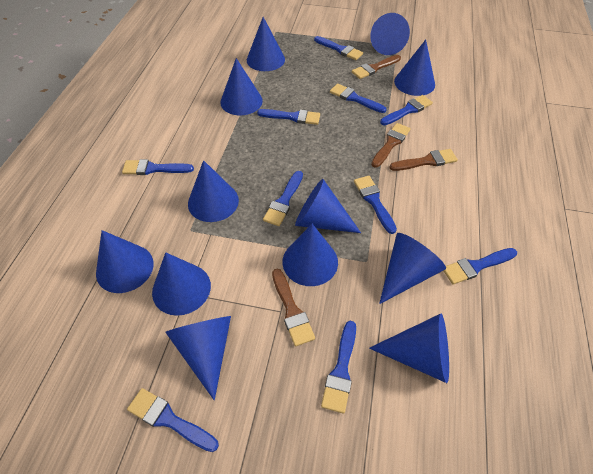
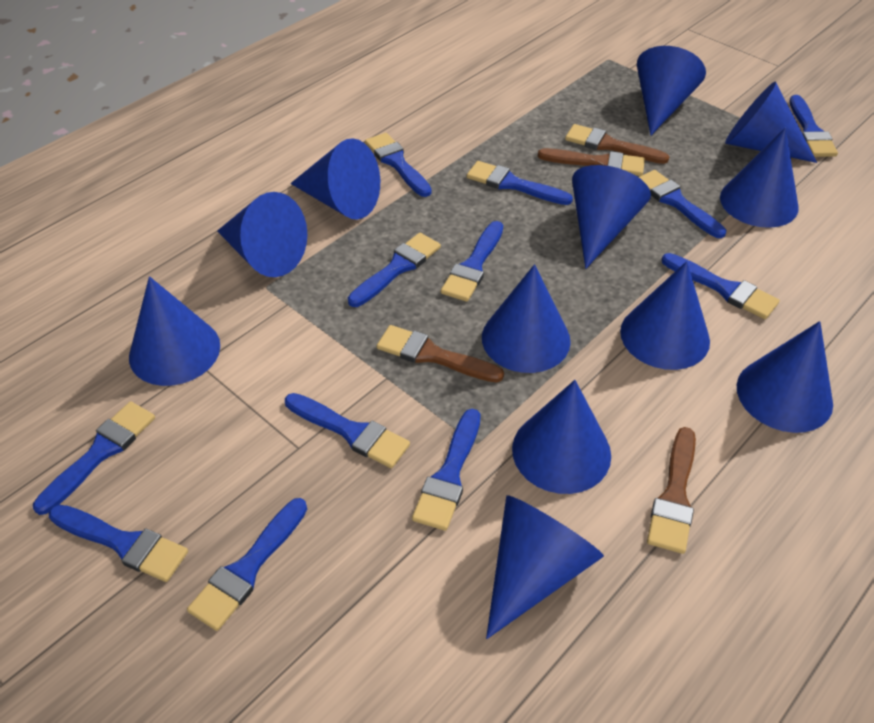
blue brush: [122,159,194,175] [127,388,219,452] [257,109,320,125] [263,171,303,226] [314,36,363,60] [321,321,356,414] [330,84,387,113] [354,176,397,234] [380,95,433,125] [443,248,517,284] = 10 -> [33,401,155,515] [49,505,188,582] [187,498,307,631] [285,393,410,468] [348,233,441,307] [365,133,432,197] [412,409,481,531] [441,221,503,302] [467,161,573,205] [639,170,726,238] [661,253,780,319] [789,95,838,157] = 12

